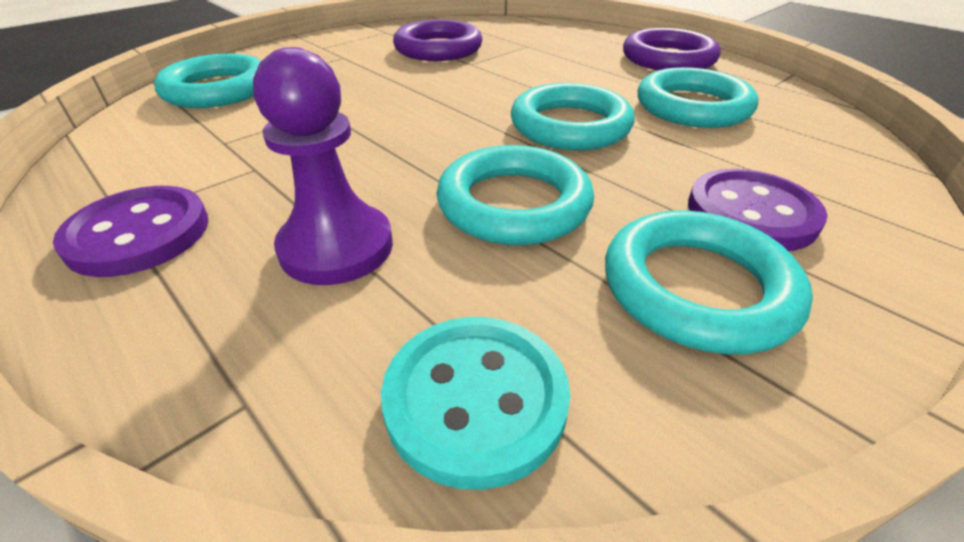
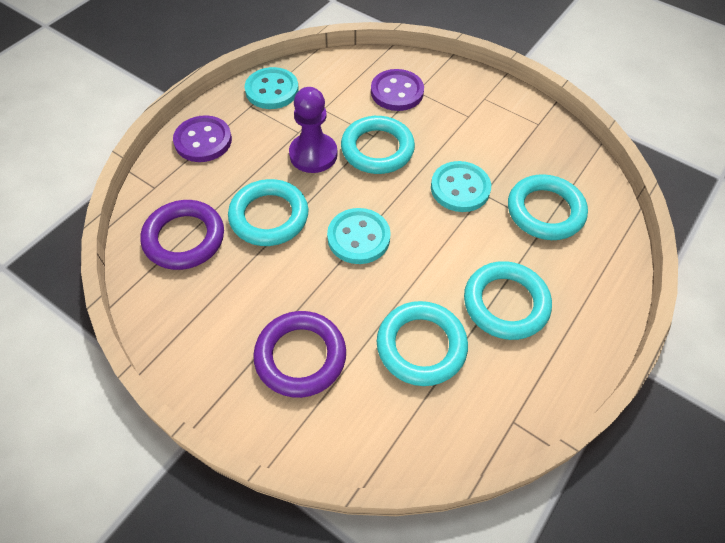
turquoise button: [381,317,570,490] = 1 -> [245,67,299,109] [327,208,391,264] [431,161,491,212] = 3

